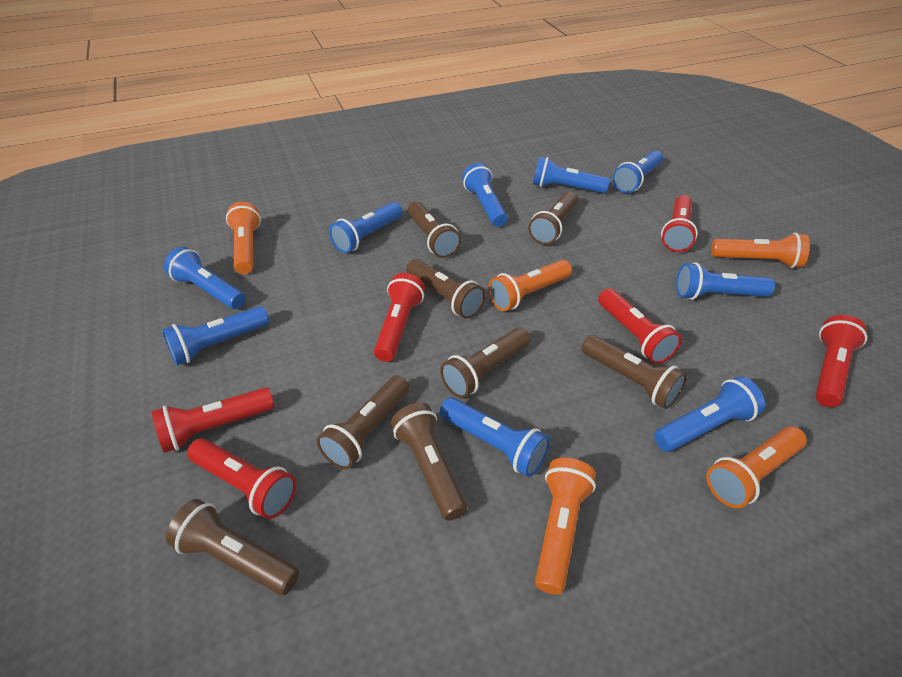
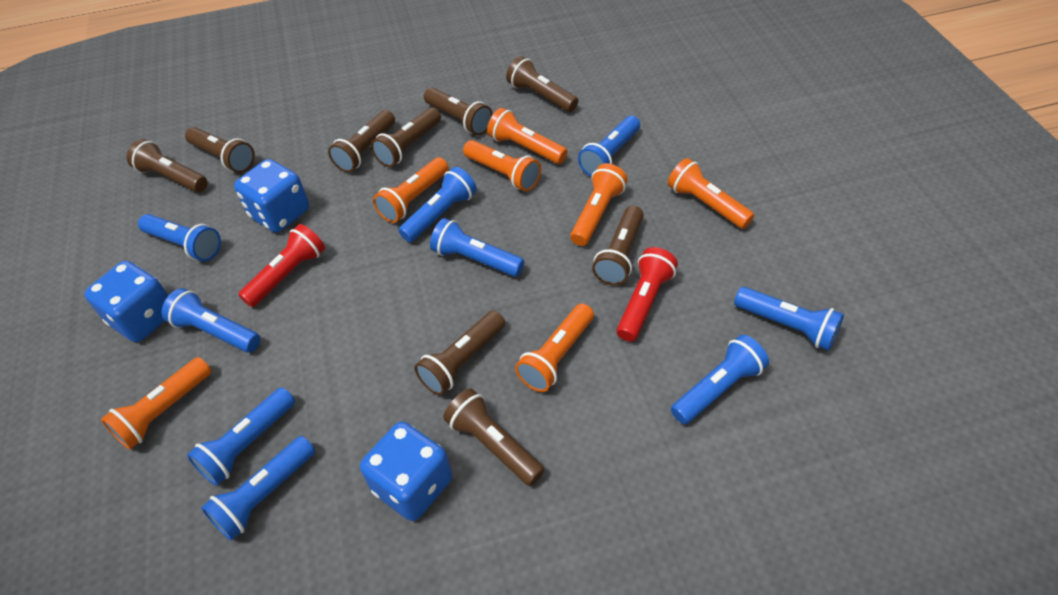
blue dice: none = 0 -> [84,261,168,342] [234,159,309,233] [360,421,452,521] = 3
brown flashlight: [166,499,299,595] [317,375,409,469] [391,403,467,521] [406,259,485,319] [407,201,461,258] [440,327,530,398] [528,191,578,245] [582,335,687,409] = 8 -> [127,139,207,192] [185,127,255,173] [328,110,395,172] [371,108,441,167] [414,311,505,395] [424,88,493,135] [443,388,544,486] [506,56,578,112] [592,206,644,285] = 9
orange flashlight: [226,202,261,274] [488,260,572,311] [535,458,596,595] [706,426,807,508] [711,233,810,268] = 5 -> [101,357,211,450] [373,157,449,223] [463,140,541,191] [487,108,567,164] [515,304,594,392] [570,163,627,246] [668,158,754,229] = 7
red flashlight: [151,387,275,453] [187,438,296,519] [374,273,425,362] [598,288,682,364] [661,195,698,252] [816,315,867,407] = 6 -> [238,224,325,307] [617,247,678,342] = 2

